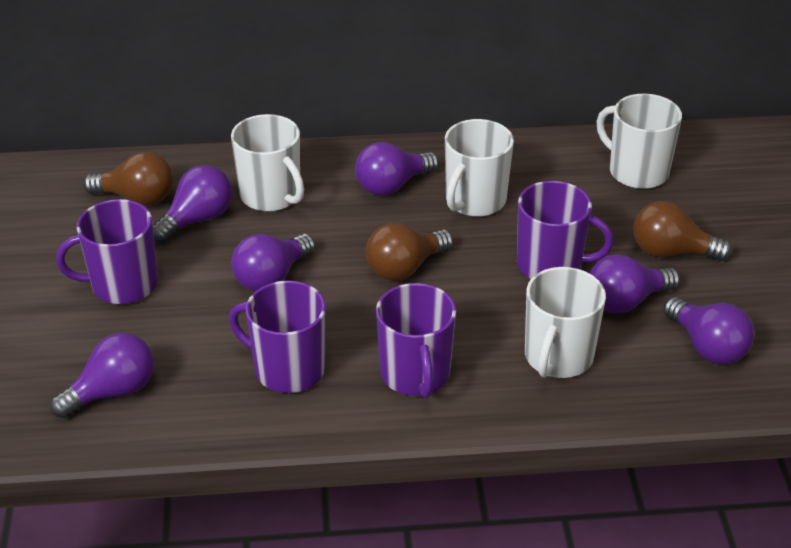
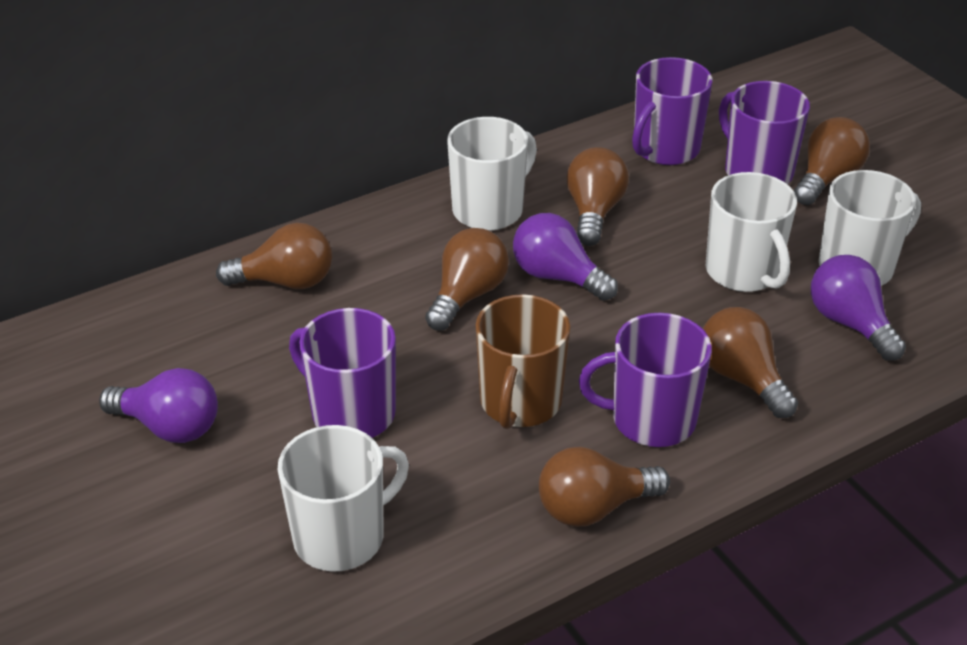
brown light bulb: [83,152,173,206] [366,223,453,281] [633,201,732,261] = 3 -> [216,223,332,289] [425,228,509,331] [539,447,670,527] [566,147,629,246] [703,307,798,418] [794,117,870,205] = 6
brown mug: none = 0 -> [475,294,570,429] = 1
purple light bulb: [50,333,154,418] [153,165,232,243] [231,234,315,291] [355,142,439,196] [590,254,680,313] [664,297,754,364] = 6 -> [99,368,218,443] [513,213,618,301] [811,255,906,361] = 3

